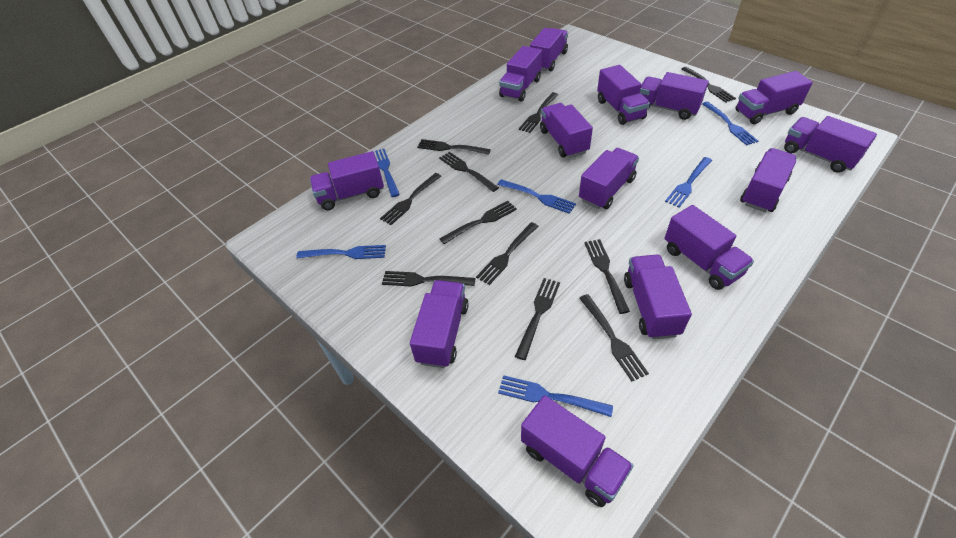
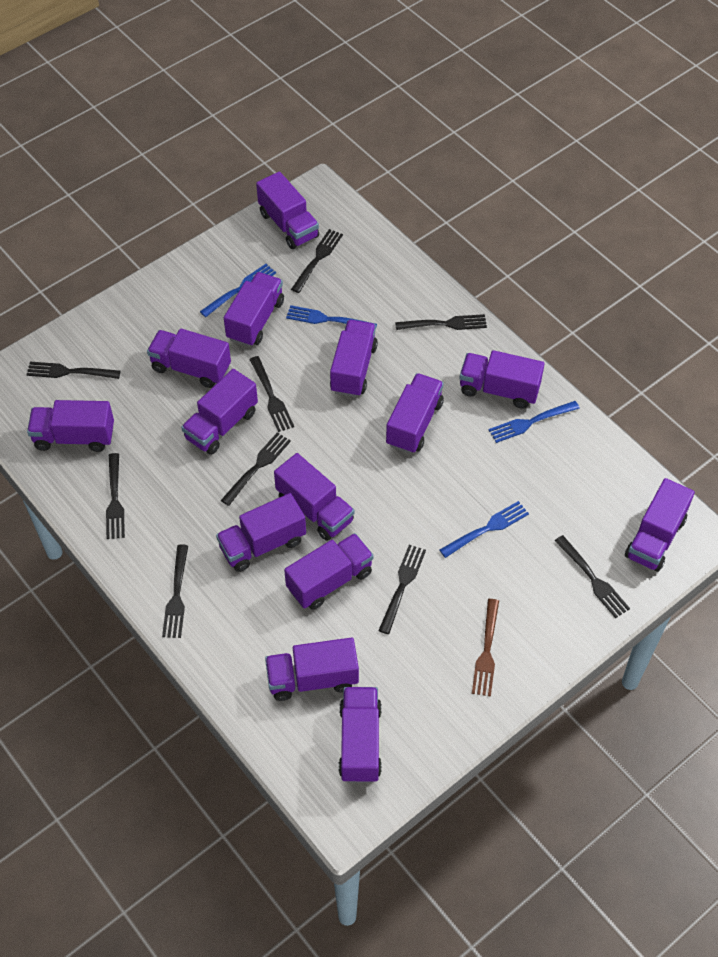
black fork: [380,173,441,225] [382,271,476,287] [417,139,491,155] [439,152,499,192] [440,201,517,244] [476,222,539,285] [515,278,560,360] [519,92,558,133] [579,294,649,381] [584,239,630,314] [681,67,736,103] = 11 -> [26,362,121,379] [106,453,125,539] [162,545,188,638] [221,433,291,506] [249,356,294,432] [291,229,343,293] [378,545,426,634] [395,314,487,330] [555,535,630,618] = 9
blue fork: [297,245,386,259] [373,149,400,197] [497,179,576,214] [498,375,613,417] [665,157,712,207] [702,102,758,145] = 6 -> [200,264,276,317] [286,305,377,327] [440,501,529,558] [489,401,580,443] = 4
brown fork: none = 0 -> [472,599,499,697] = 1

